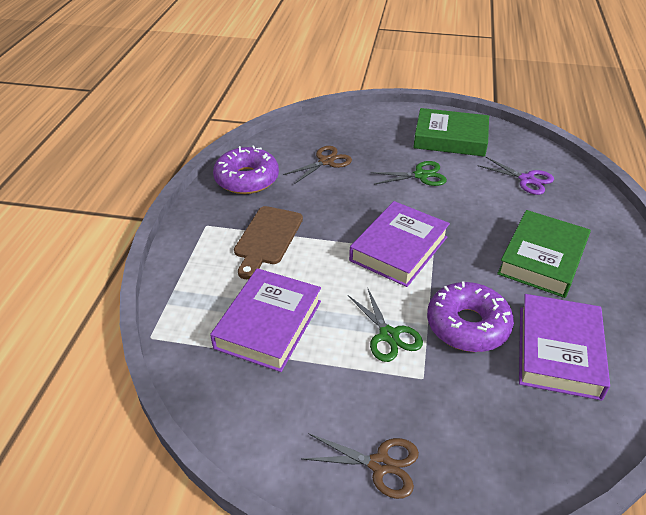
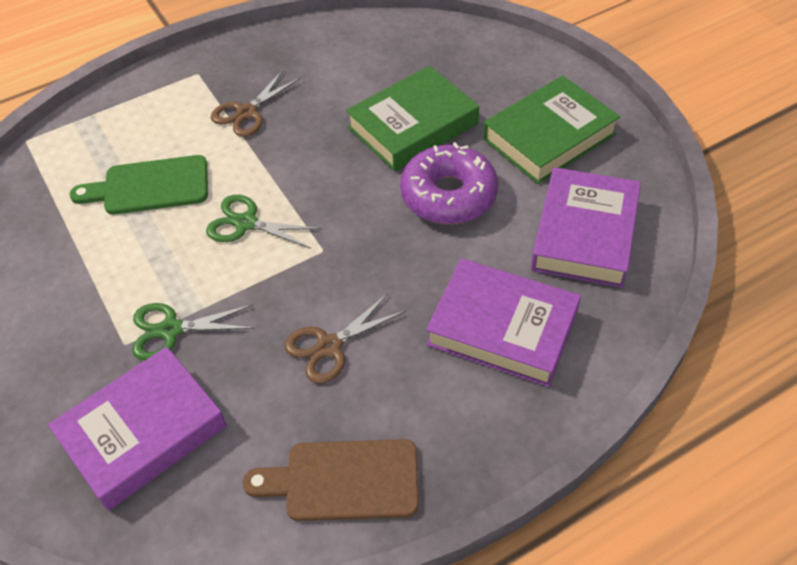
green cutting board: none = 0 -> [70,155,208,215] = 1
purple donut: [213,146,279,194] [427,281,514,352] = 2 -> [400,142,498,224] = 1
purple scissors: [477,157,554,195] = 1 -> none = 0

